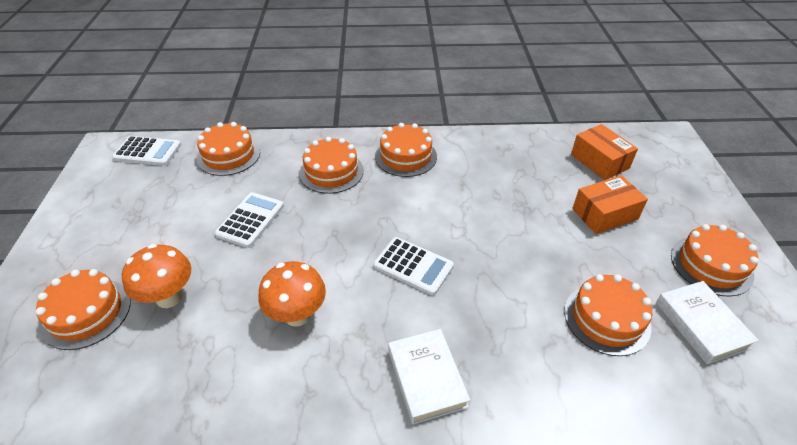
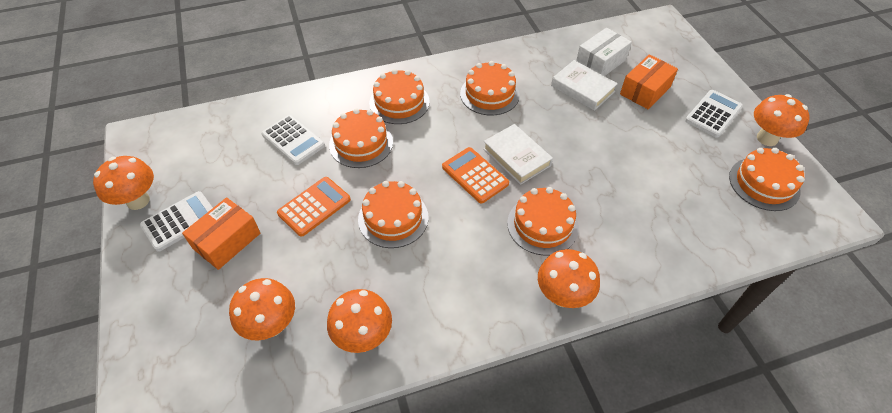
orange calculator: none = 0 -> [277,177,351,237] [442,147,509,203] = 2
orange mushroom: [122,244,191,308] [258,261,326,327] = 2 -> [93,156,154,210] [229,278,295,341] [327,289,392,353] [538,249,600,308] [754,94,810,146] = 5
white box: none = 0 -> [576,28,632,76] = 1

